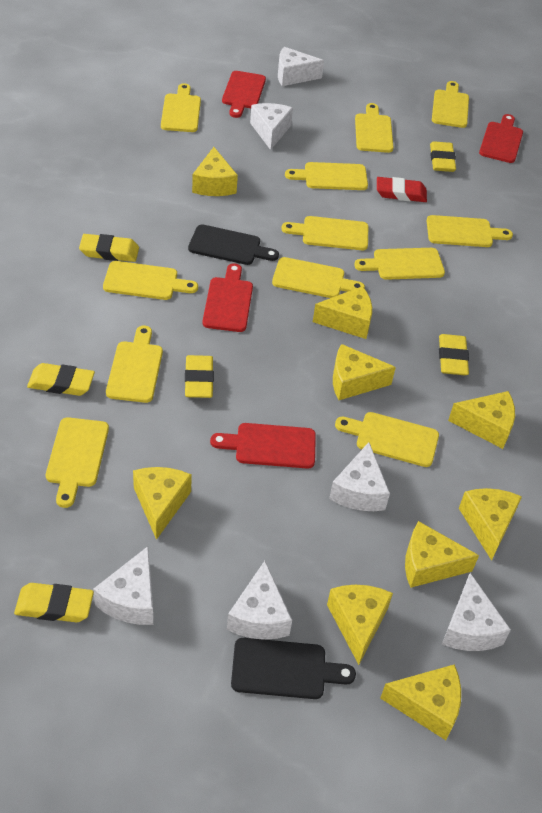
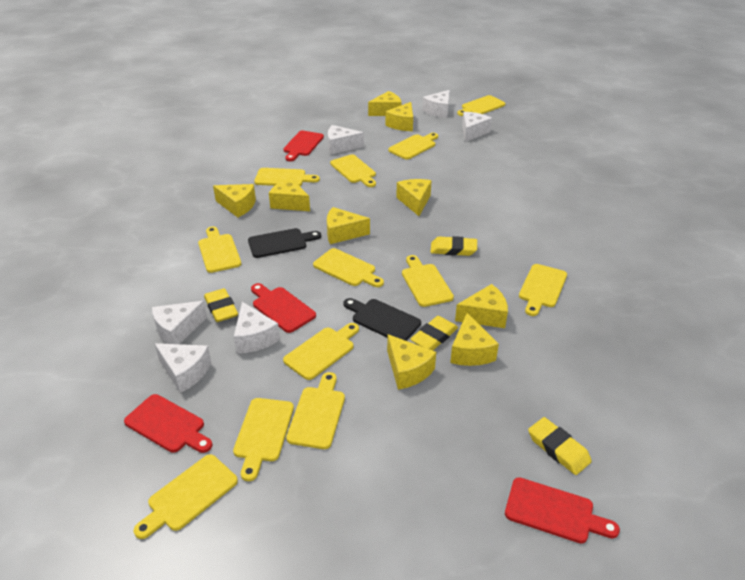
red eraser: [377,177,427,202] = 1 -> none = 0
yellow eraser: [14,583,94,622] [27,363,95,396] [79,234,139,262] [185,355,214,398] [430,141,456,172] [439,334,469,375] = 6 -> [204,288,238,322] [410,316,458,350] [431,236,477,256] [528,417,592,475] = 4

